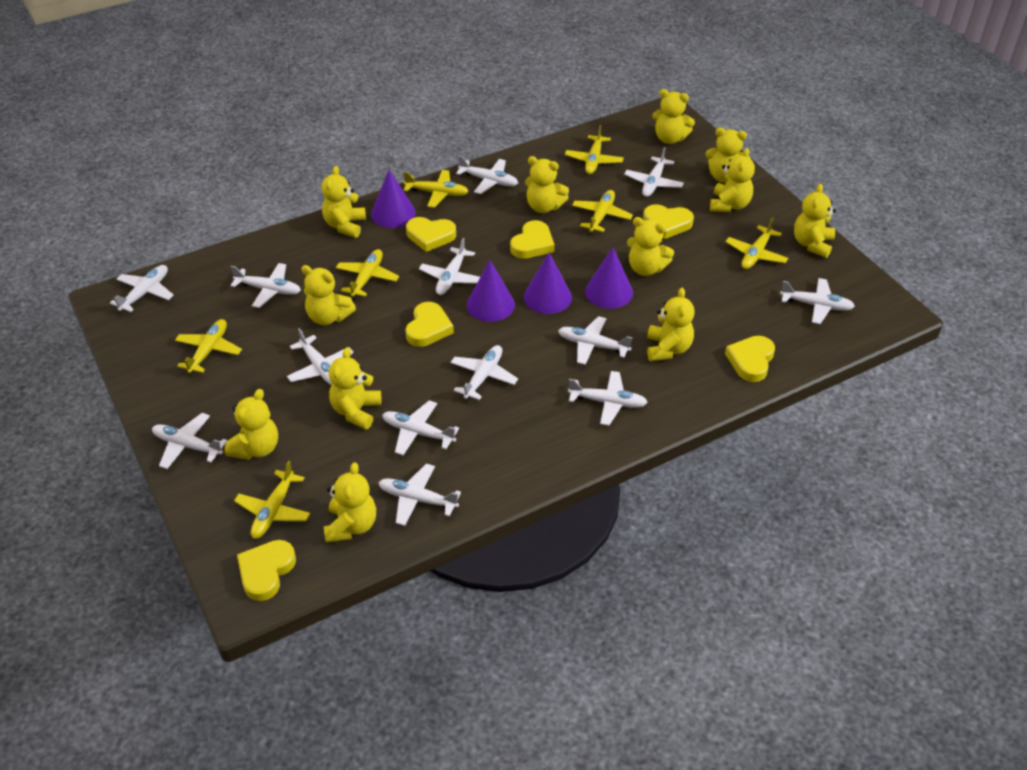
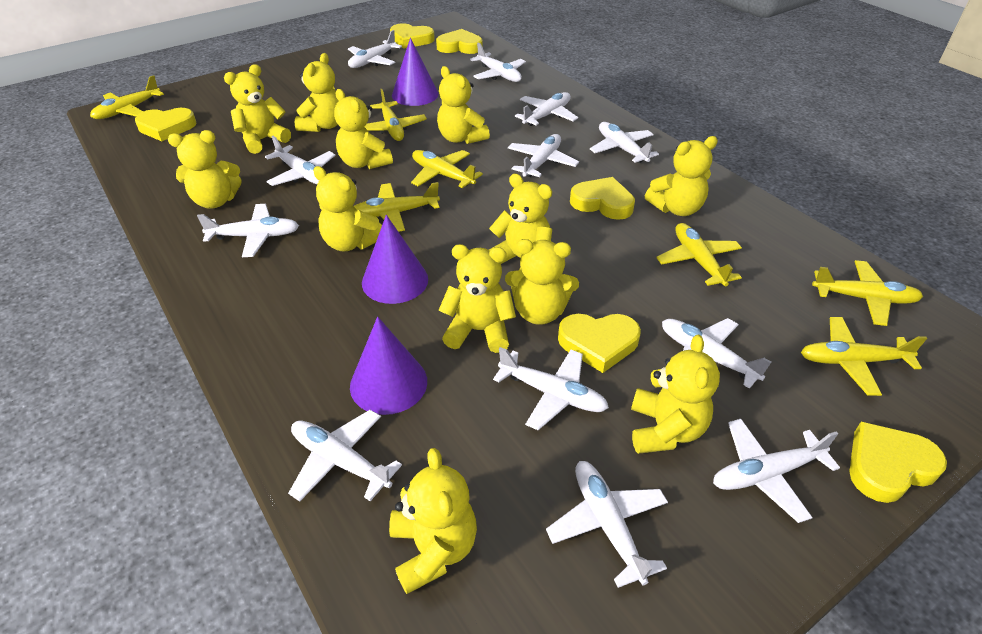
purple cone: [371,170,416,228] [467,260,515,322] [524,252,572,314] [585,247,633,309] = 4 -> [350,316,427,415] [362,215,428,304] [392,38,438,106] = 3
white plane: [110,265,174,312] [152,413,228,469] [230,263,301,308] [287,328,354,385] [378,464,461,526] [382,400,459,455] [419,238,480,295] [450,345,518,400] [456,156,518,194] [558,316,632,365] [568,371,648,426] [624,147,684,197] [780,278,855,324] = 13 -> [197,204,299,257] [265,136,336,186] [288,410,402,502] [348,30,402,68] [470,42,526,82] [493,347,609,430] [508,134,579,177] [515,92,578,126] [546,461,668,588] [590,122,659,163] [662,318,771,389] [713,419,840,523] = 12

